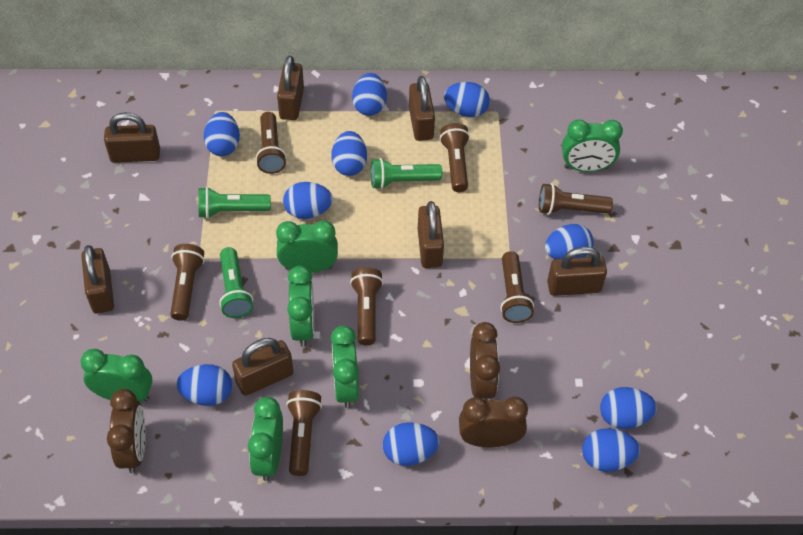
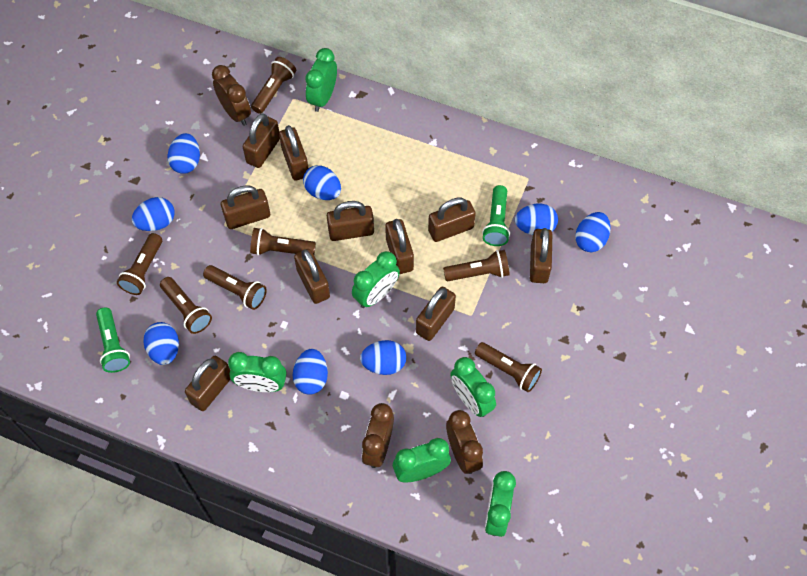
blue egg: [176,364,232,406] [204,112,240,156] [283,182,333,219] [331,131,367,176] [352,73,387,116] [383,422,439,466] [444,82,490,117] [545,224,594,259] [582,428,640,472] [600,387,657,429] = 10 -> [132,197,175,231] [143,322,179,365] [167,133,200,174] [293,349,328,395] [303,165,341,200] [360,340,406,375] [515,204,558,235] [575,212,611,252] = 8
brown padlock: [81,245,114,314] [104,112,160,163] [232,338,293,396] [277,56,304,120] [409,76,435,141] [418,201,444,268] [547,247,607,296] = 7 -> [185,356,231,411] [221,185,270,229] [243,114,280,168] [279,125,309,181] [294,249,330,304] [327,201,374,241] [385,219,414,274] [416,287,456,341] [428,198,476,242] [530,228,552,283] = 10
green flashlight: [198,187,271,219] [219,247,253,318] [371,158,442,189] = 3 -> [96,307,130,373] [482,185,510,246] = 2

